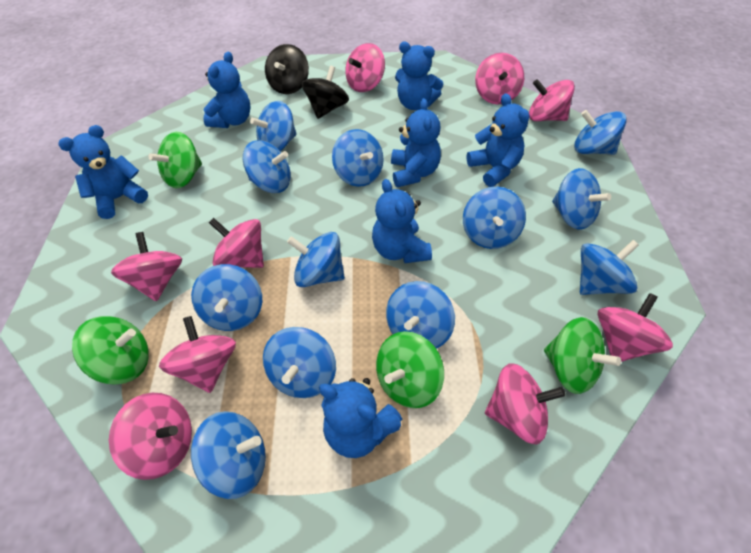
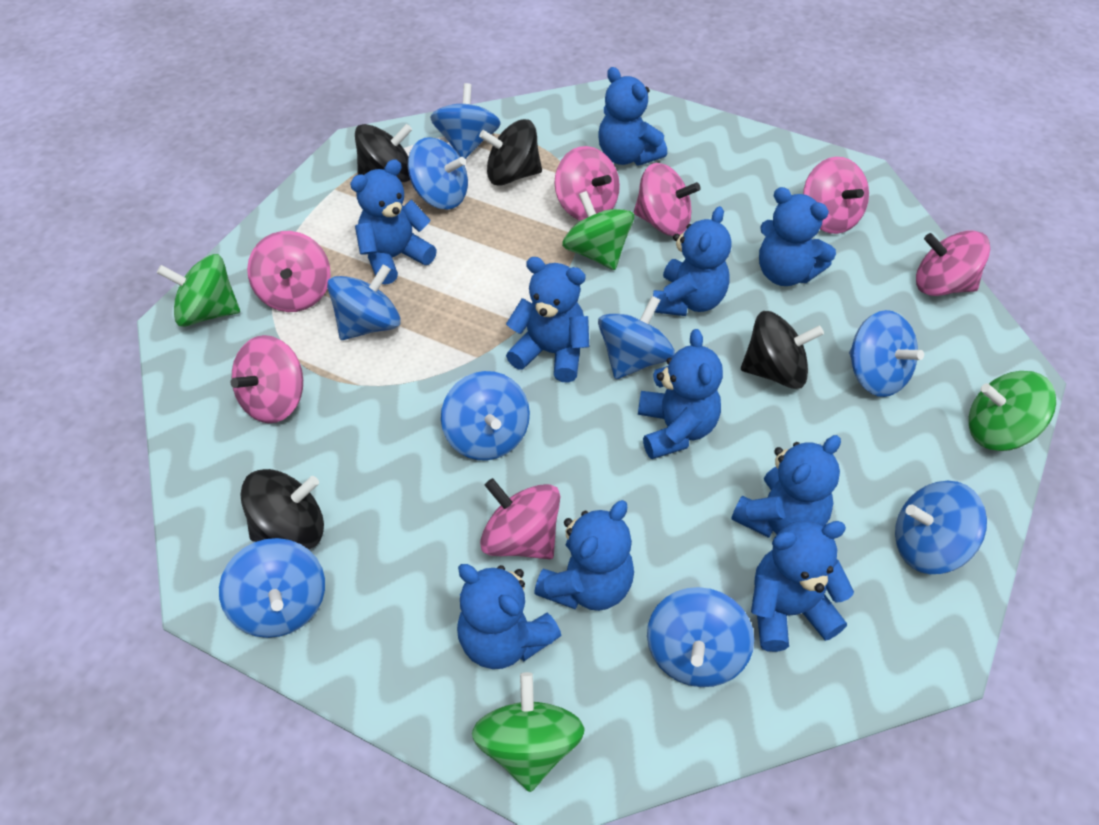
black spinning top: [265,44,309,94] [302,66,349,119] = 2 -> [240,469,324,549] [355,124,412,182] [479,119,542,186] [741,311,824,389] = 4
blue spinning top: [191,264,262,331] [191,411,266,499] [243,140,291,193] [250,101,297,151] [263,327,336,398] [287,232,345,287] [332,129,384,187] [386,281,455,349] [463,187,526,249] [552,168,611,230] [574,110,627,155] [580,240,639,295] = 12 -> [219,538,325,638] [327,265,401,340] [408,137,468,210] [430,83,501,159] [441,371,530,460] [598,296,675,379] [647,587,754,687] [849,310,924,397] [895,481,987,574] = 9
blue teddy bear: [58,125,148,219] [203,52,251,128] [319,378,403,458] [372,179,432,263] [391,98,441,187] [395,42,444,110] [467,93,529,187] = 7 -> [350,159,437,285] [457,564,562,669] [506,257,589,383] [534,500,634,611] [599,67,667,165] [638,329,723,459] [653,206,731,316] [732,435,841,538] [751,520,854,652] [759,187,836,286] = 10
pink spinning top: [109,393,192,480] [111,232,182,301] [159,316,236,393] [209,218,264,268] [345,43,385,92] [475,53,524,104] [485,363,566,445] [529,79,575,121] [598,293,673,362] = 9 -> [230,335,303,423] [247,231,331,312] [480,478,560,559] [555,146,620,221] [634,163,701,236] [803,157,869,234] [916,230,990,296] = 7

